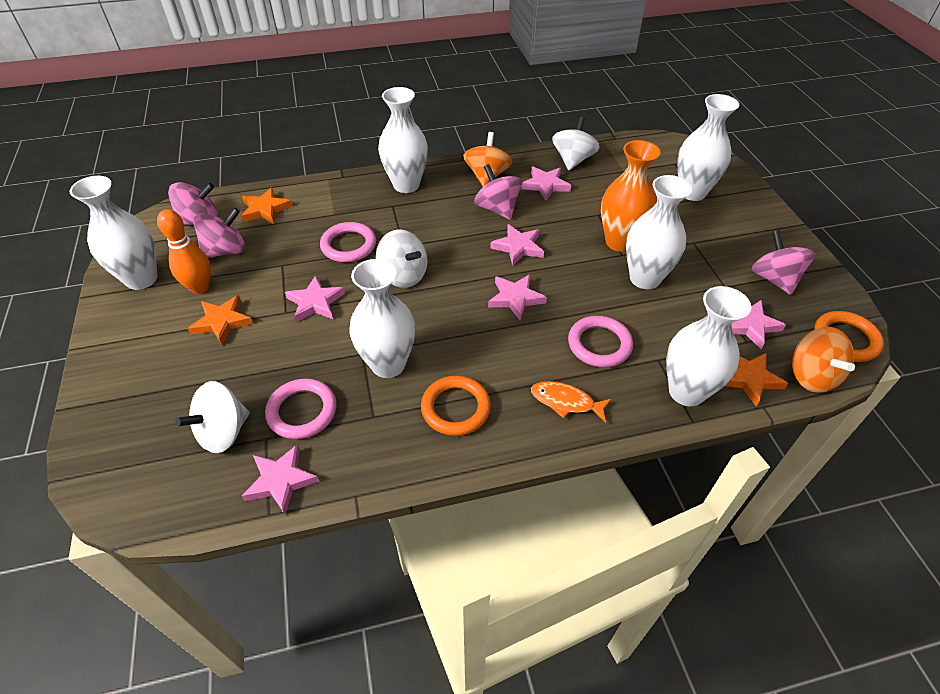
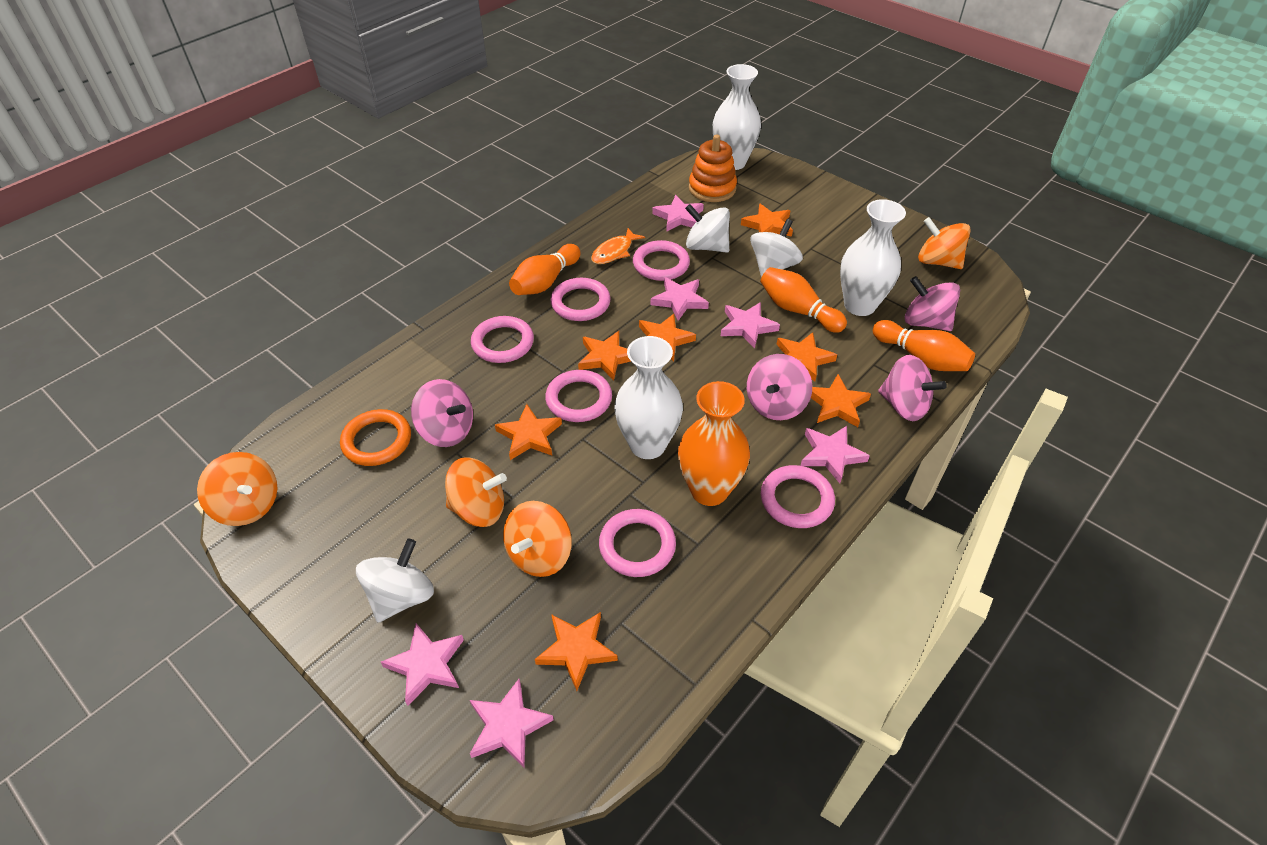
orange bowling pin: [157,209,211,294] = 1 -> [509,244,581,295] [760,267,847,333] [873,320,975,371] = 3
orange ring: [421,376,491,436] [814,311,884,362] = 2 -> [340,409,411,466] = 1
orange spinning top: [463,132,512,187] [792,327,855,393] = 2 -> [197,452,278,526] [445,457,507,527] [503,501,572,577] [918,217,971,269] = 4
orange stacking toy: none = 0 -> [689,134,737,202] = 1
orange star: [188,295,253,345] [241,187,292,224] [725,353,788,406] = 3 -> [495,404,562,460] [535,612,618,691] [578,331,631,380] [639,314,696,362] [741,204,793,237] [776,332,837,382] [811,374,871,427] = 7
pink ring: [265,378,337,439] [320,222,376,262] [568,316,633,367] = 3 -> [471,316,534,363] [545,370,612,422] [550,278,611,321] [599,509,676,577] [633,240,690,281] [761,465,835,528] = 6
white vase: [69,176,157,290] [349,259,415,378] [378,87,428,193] [626,175,692,289] [666,286,751,407] [678,94,739,201] = 6 -> [614,336,683,459] [713,64,761,170] [840,199,906,316] = 3

